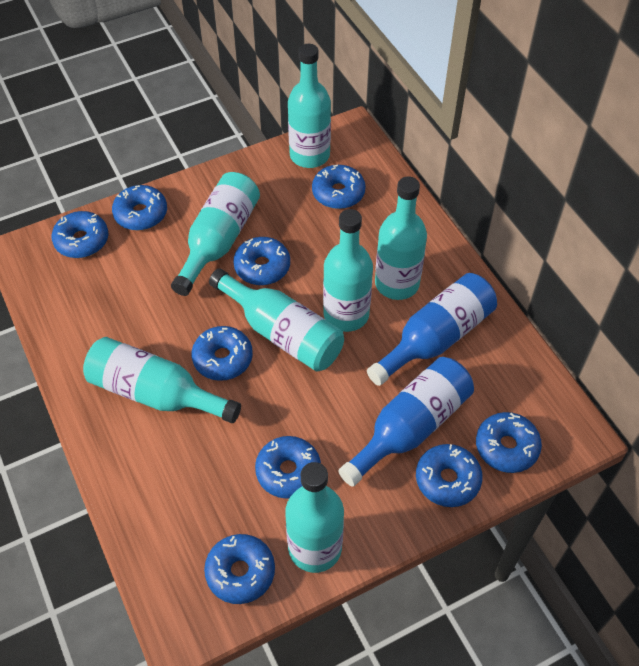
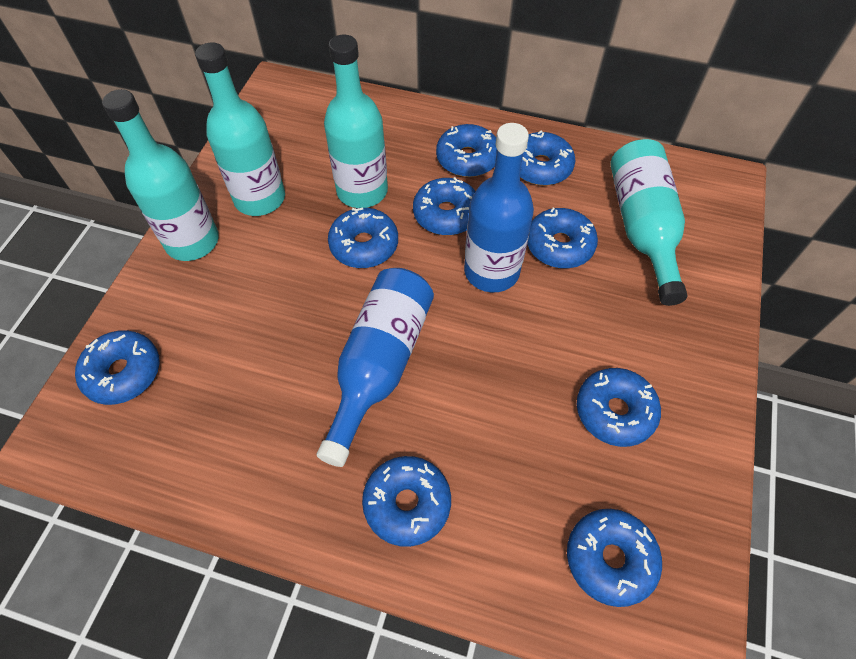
turquoise bottle: [83,337,241,423] [171,172,260,296] [209,268,344,371] [285,462,344,573] [288,44,331,168] [323,209,373,332] [375,177,427,300] = 7 -> [102,89,219,261] [195,43,285,216] [324,35,388,208] [610,139,688,306] = 4

